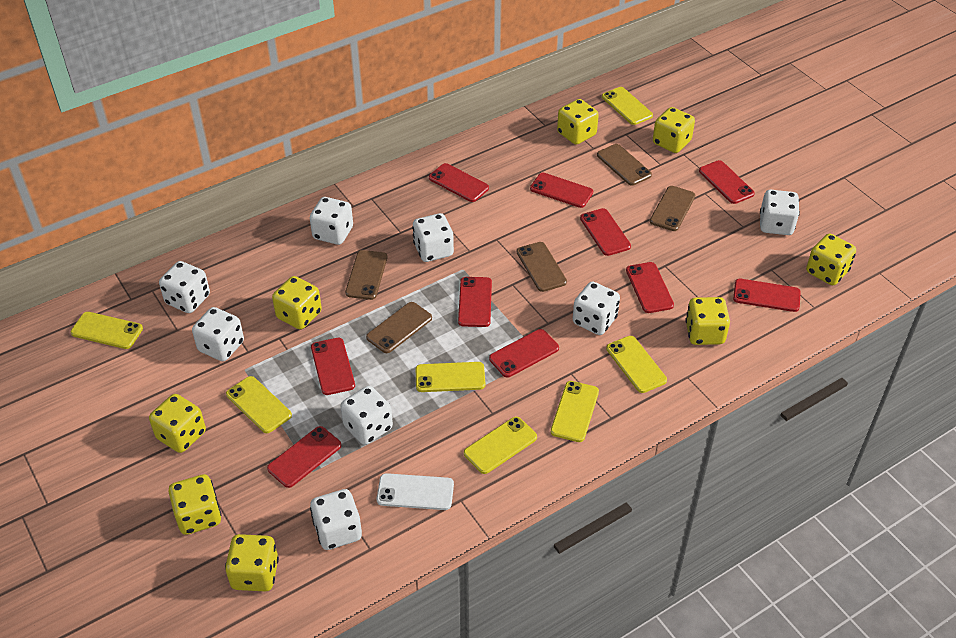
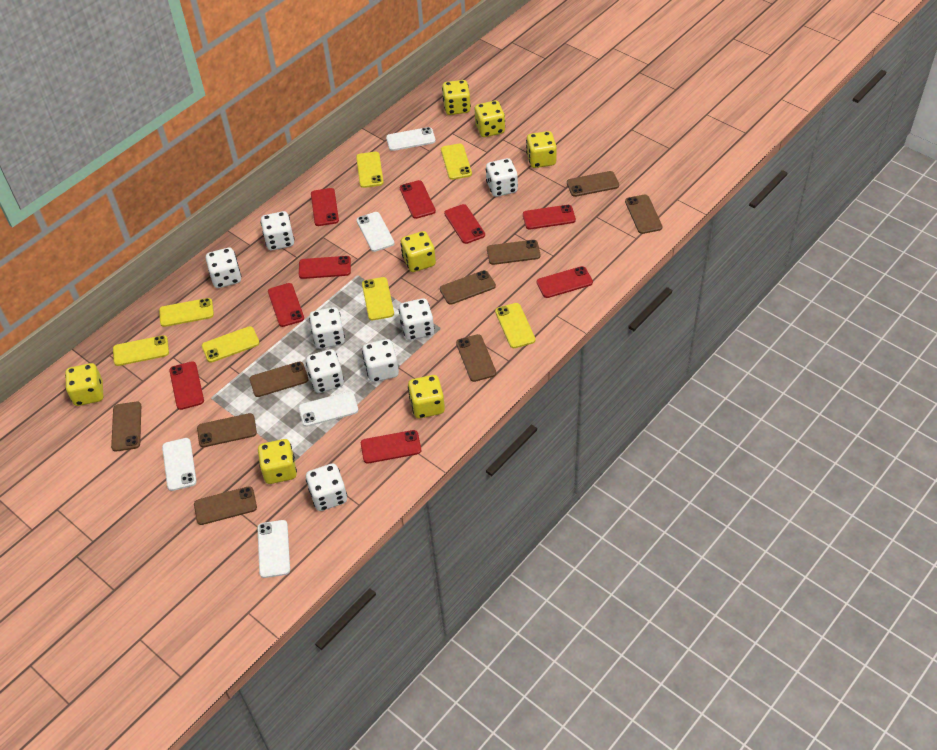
brown phone: [345,250,387,300] [366,302,432,353] [517,242,567,292] [597,144,652,186] [650,186,695,231] = 5 -> [111,402,141,452] [194,486,257,525] [197,413,257,447] [250,362,309,397] [440,270,496,305] [456,334,496,382] [487,240,541,265] [567,171,619,197] [625,195,662,234] = 9
red phone: [267,426,341,488] [311,338,355,395] [429,163,489,202] [458,277,492,327] [489,329,559,378] [530,173,593,208] [580,208,631,256] [626,262,674,313] [699,160,755,204] [733,279,801,312] = 10 -> [169,361,204,410] [268,283,304,327] [299,256,351,279] [311,188,339,226] [361,430,421,463] [400,180,436,219] [444,204,485,244] [523,205,576,229] [537,266,593,298] = 9
white phone: [377,473,454,510] = 1 -> [162,438,197,491] [257,520,290,578] [299,391,358,427] [356,212,395,252] [386,127,436,151] = 5
yellow dice: [149,394,206,453] [168,474,221,535] [225,534,279,592] [272,276,322,330] [557,99,599,145] [653,107,695,153] [685,297,730,345] [806,233,856,285] = 8 -> [65,363,103,406] [258,439,297,484] [400,231,436,272] [408,375,445,418] [442,80,471,115] [475,101,505,137] [526,131,557,168] = 7

